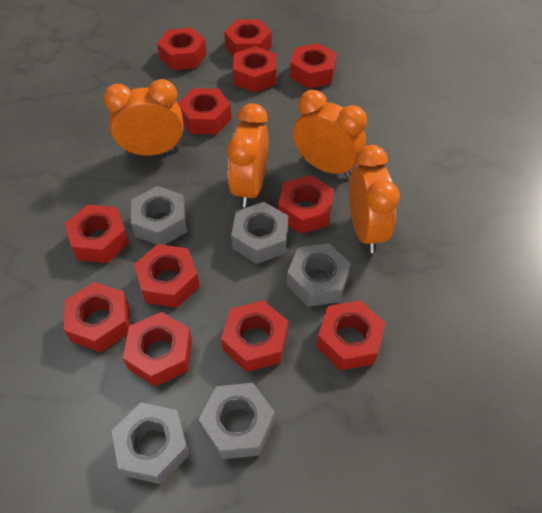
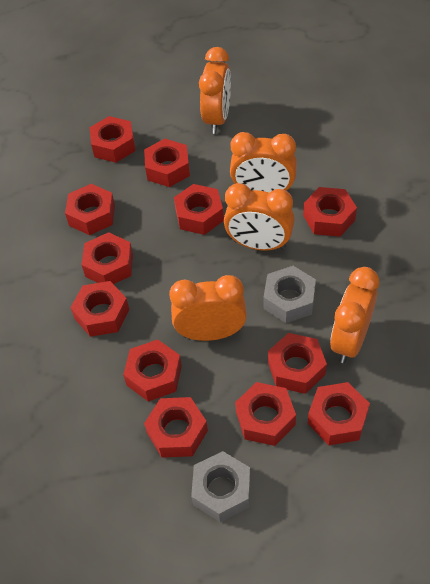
grey nut: [111,403,189,484] [131,186,187,245] [198,383,275,459] [231,202,288,264] [287,243,351,307] = 5 -> [191,451,250,522] [263,266,316,323] = 2
orange clock: [104,79,183,156] [227,103,268,208] [293,90,367,178] [350,145,400,253] = 4 -> [169,275,247,341] [199,47,231,134] [224,183,295,251] [230,132,297,193] [330,267,379,363] = 5

